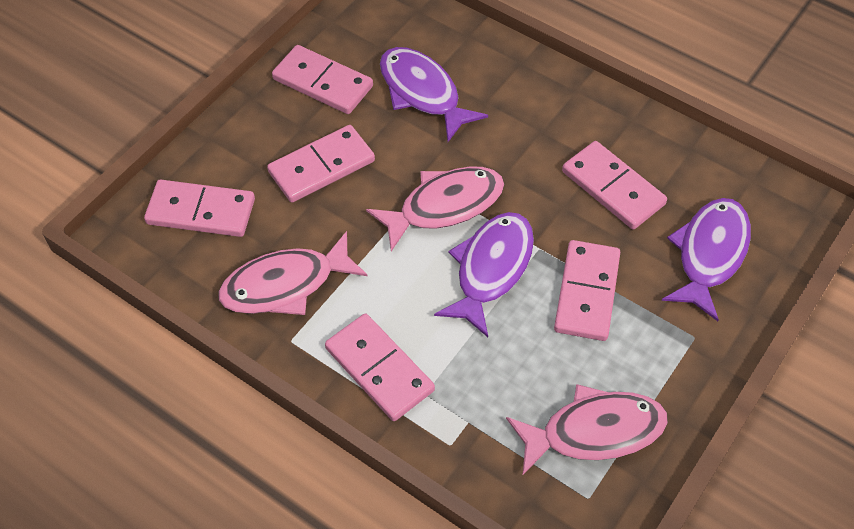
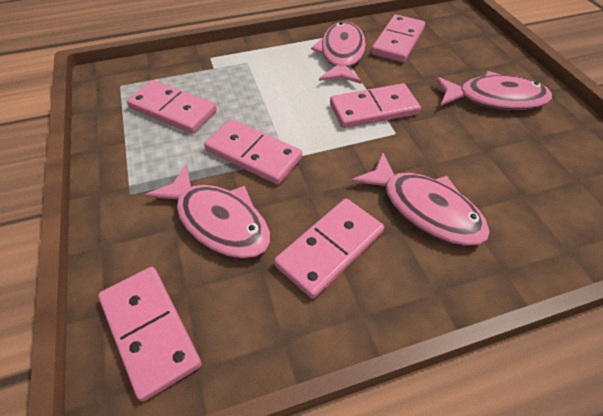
pink fish: [218,231,368,315] [366,166,504,251] [506,384,668,476] = 3 -> [145,164,270,258] [311,22,366,84] [351,152,490,246] [435,71,552,110] = 4
purple fish: [380,47,488,142] [434,212,534,337] [662,198,751,321] = 3 -> none = 0

